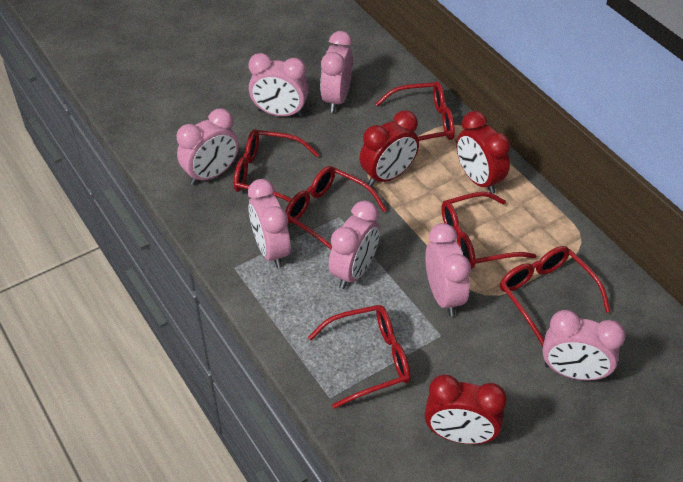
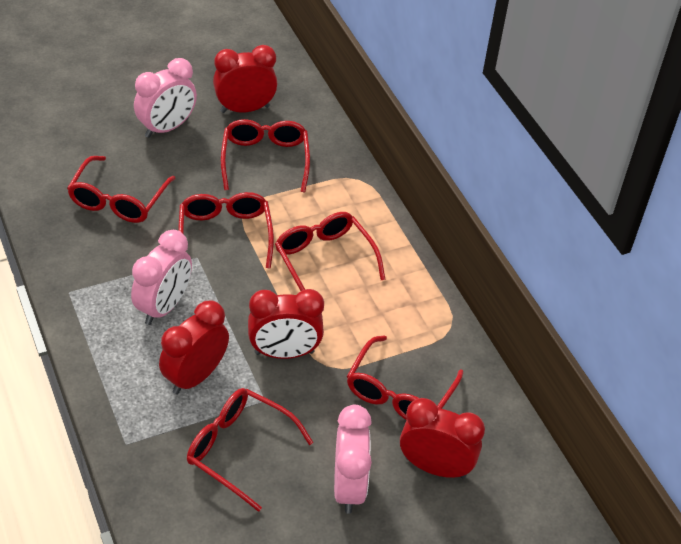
pink clock: [177,108,239,185] [248,179,291,268] [249,53,309,117] [320,31,353,113] [329,200,380,289] [425,223,471,316] [542,310,626,380] = 7 -> [131,230,192,325] [134,58,197,138] [334,405,372,514] = 3
red clock: [359,110,419,186] [425,375,507,444] [456,111,510,194] = 3 -> [159,300,229,394] [213,45,277,113] [248,289,324,359] [400,398,485,478] = 4

